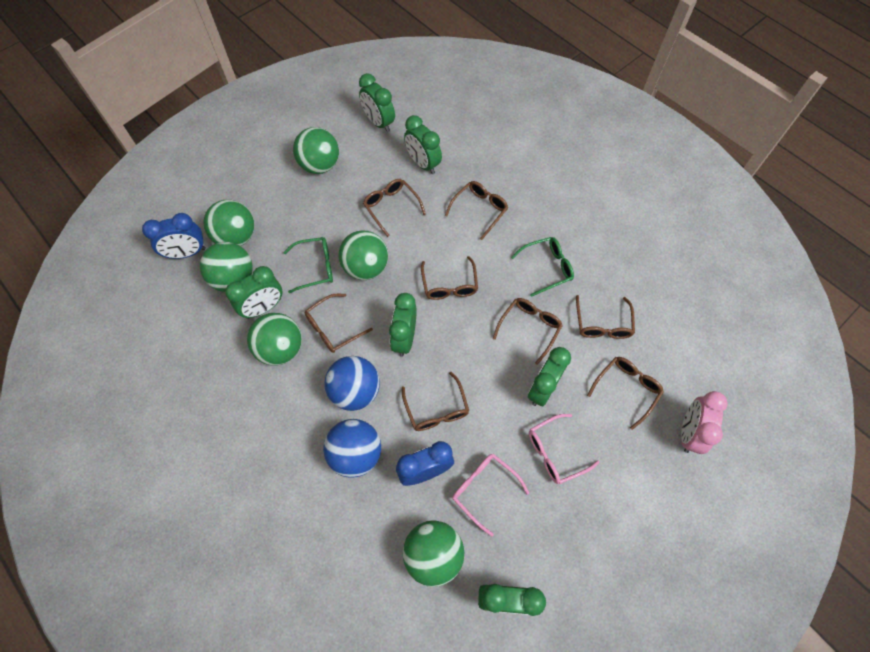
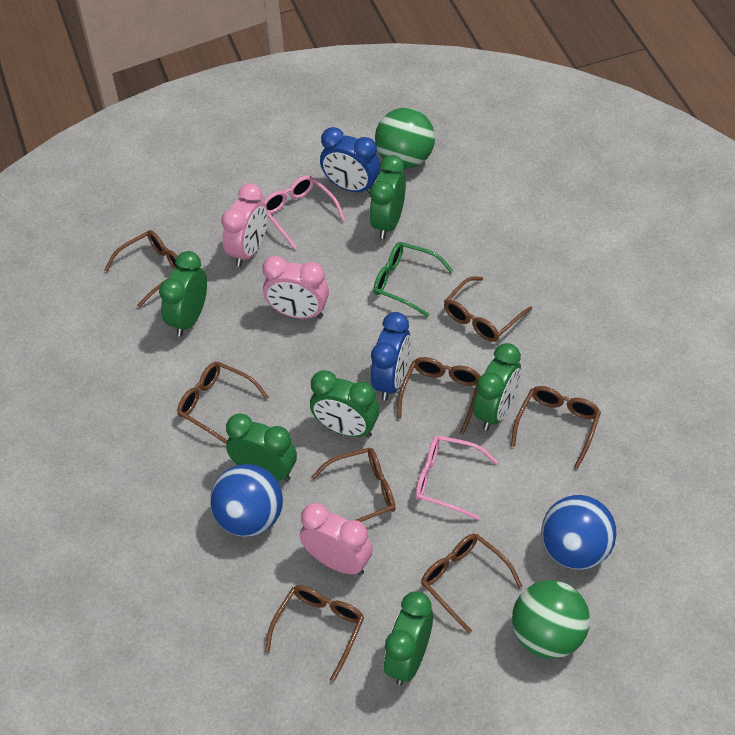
green ball: [200,242,253,292] [203,200,255,246] [247,313,302,366] [293,127,339,174] [338,230,388,280] [403,521,464,587] = 6 -> [375,108,435,169] [512,580,590,659] = 2
green glasses: [283,237,333,293] [511,237,574,297] = 2 -> [373,242,453,317] = 1
pink clock: [681,391,728,454] = 1 -> [221,183,268,267] [262,256,329,319] [300,503,373,575] = 3

